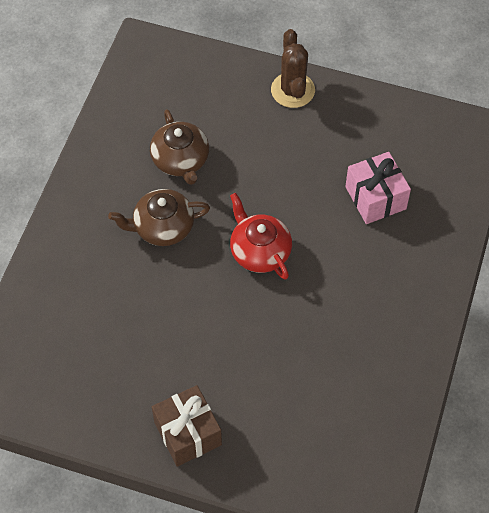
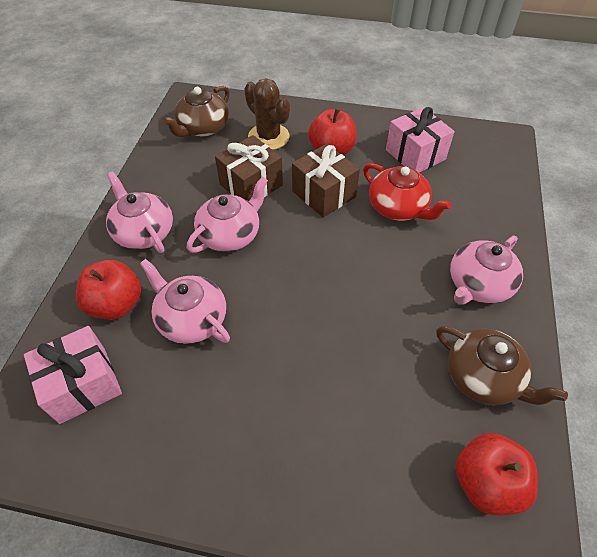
brown gift: [152,385,222,467] = 1 -> [215,135,283,201] [292,144,360,218] = 2
pink gift: [345,152,411,224] = 1 -> [24,326,122,424] [386,107,455,172] = 2
pink teapot: none = 0 -> [106,171,173,253] [140,259,230,344] [187,176,268,253] [450,235,523,305] = 4
red apple: none = 0 -> [76,260,141,320] [308,108,356,155] [455,433,538,516] = 3

